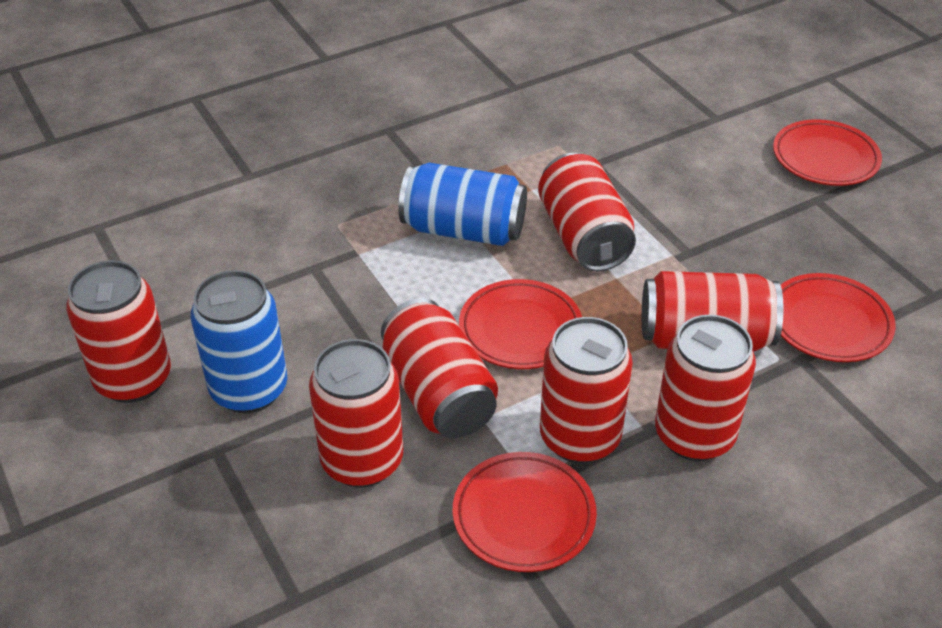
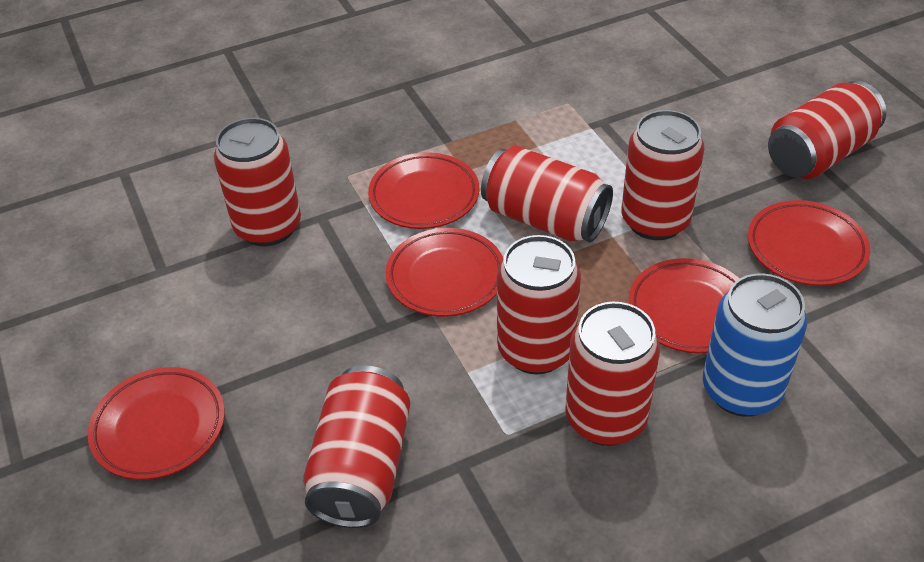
blue can: [191,270,287,413] [398,163,527,246] = 2 -> [703,273,807,417] = 1
red plate: [453,452,597,572] [459,279,582,369] [773,119,882,186] [781,273,896,362] = 4 -> [88,367,225,480] [368,152,480,229] [386,228,503,317] [629,258,739,353] [748,200,870,286] = 5

